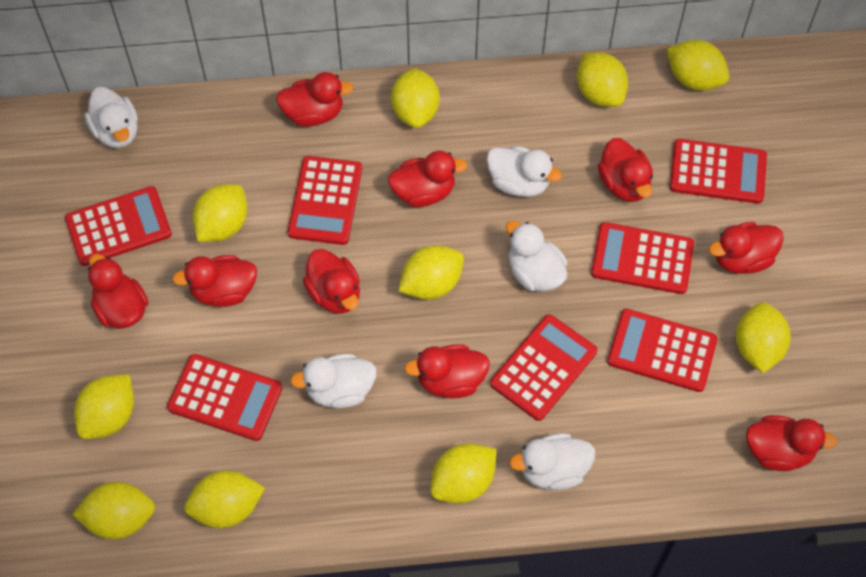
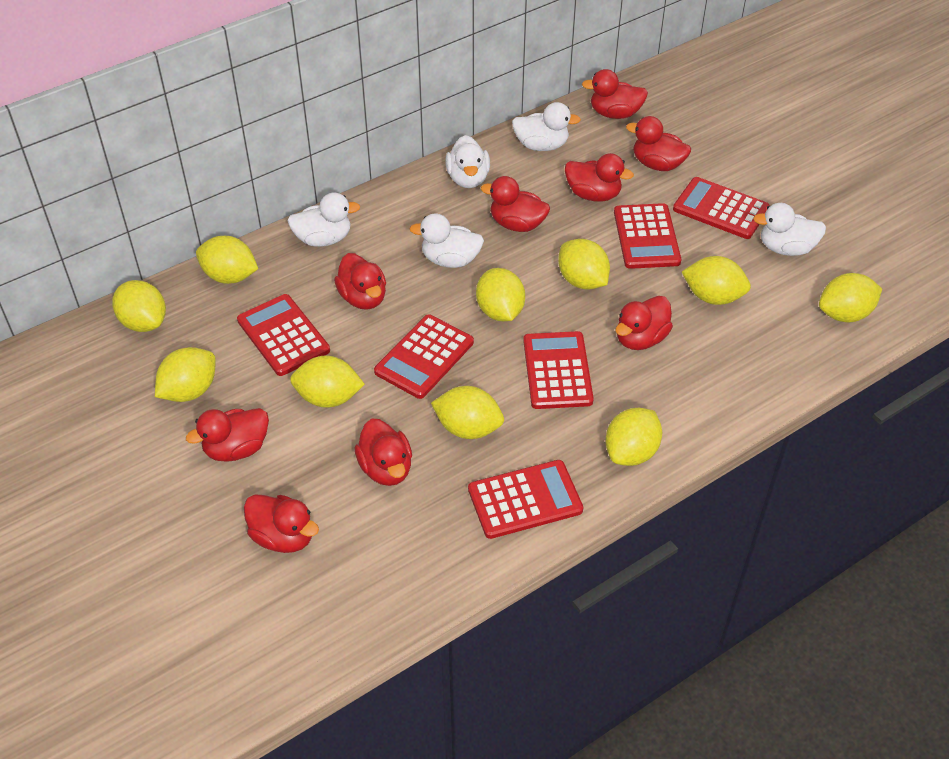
red calculator: [65,186,172,266] [167,354,283,441] [288,156,362,245] [490,314,598,421] [591,222,694,294] [607,309,718,392] [670,139,767,204] = 7 -> [237,294,330,376] [374,314,474,399] [468,460,583,539] [523,331,594,409] [614,203,681,269] [673,177,770,239] = 6

